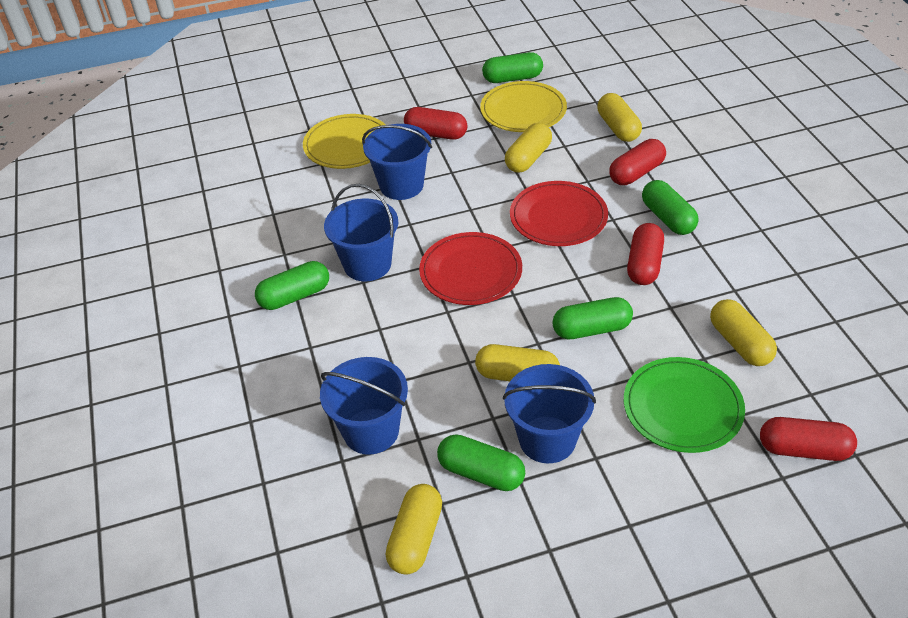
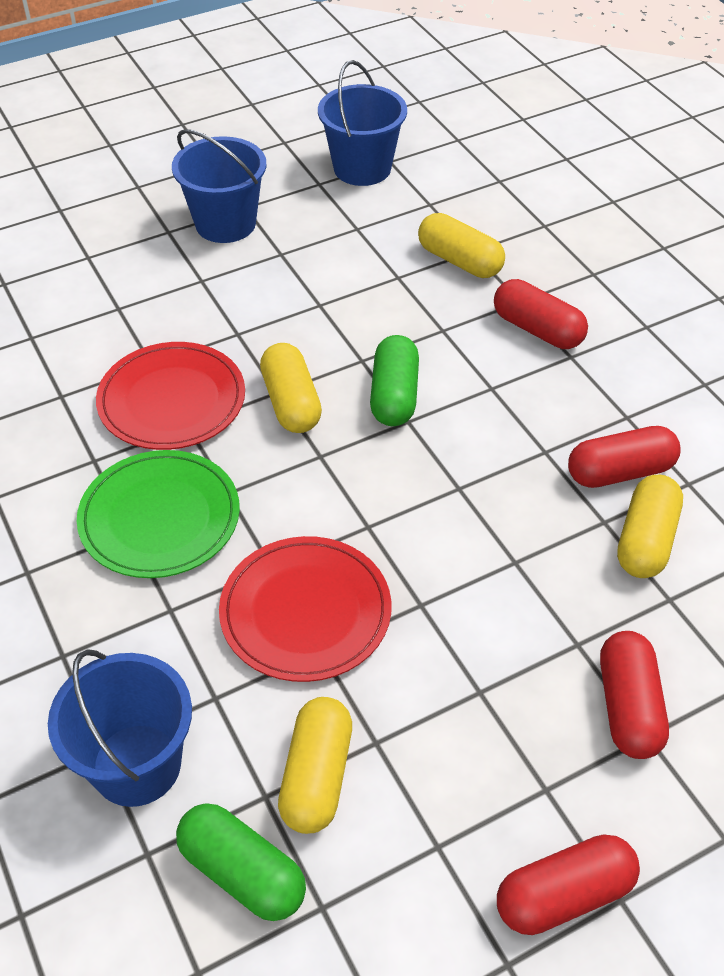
blue bucket: [320,357,408,455] [324,184,398,281] [362,124,432,200] [503,364,596,463] = 4 -> [48,649,192,807] [172,129,266,243] [318,60,407,186] = 3
green capsule: [255,261,329,310] [437,434,525,491] [482,52,543,83] [552,297,633,339] [642,180,699,235] = 5 -> [176,803,306,921] [370,335,419,426] = 2
yellow capsule: [386,484,442,574] [475,344,560,381] [505,123,552,173] [597,93,642,142] [710,299,777,366] = 5 -> [260,343,322,433] [278,697,352,834] [418,213,505,278] [617,475,683,578] = 4
yellow plate: [303,114,386,169] [480,81,567,132] = 2 -> none = 0

